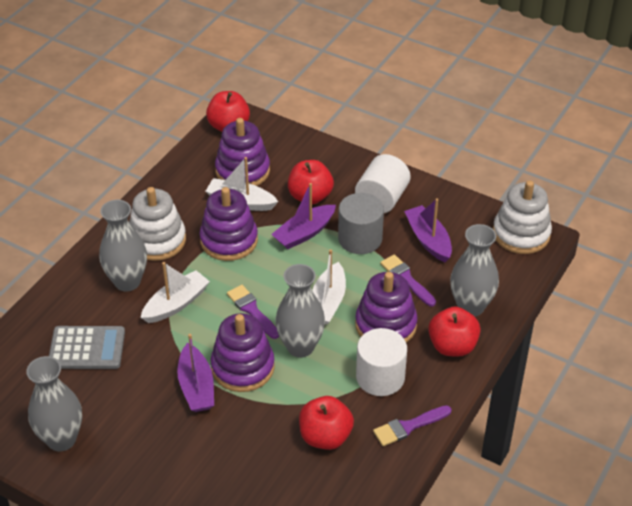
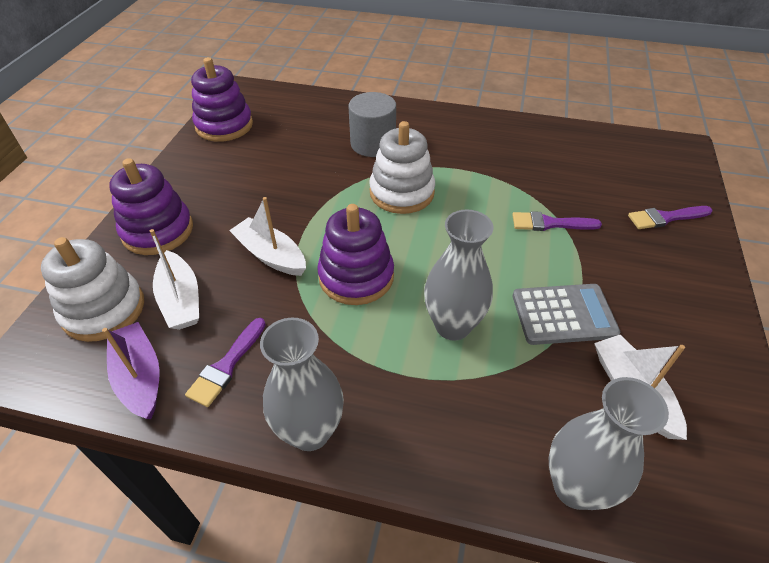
grey vase: [26,356,82,451] [99,200,147,291] [275,264,325,358] [450,224,499,317] = 4 -> [260,318,344,451] [424,209,493,341] [549,377,669,510] = 3
purple boat: [177,334,214,412] [271,183,336,249] [404,198,452,262] = 3 -> [102,322,160,419] = 1
purple stacking toy: [199,187,258,261] [211,313,275,392] [215,118,270,186] [355,272,417,343] = 4 -> [109,158,193,255] [191,57,253,142] [317,204,394,305] = 3
red apple: [206,91,250,132] [288,160,334,205] [299,396,354,450] [428,306,481,357] = 4 -> none = 0
white cylinder: [355,154,411,213] [356,328,407,396] = 2 -> none = 0

